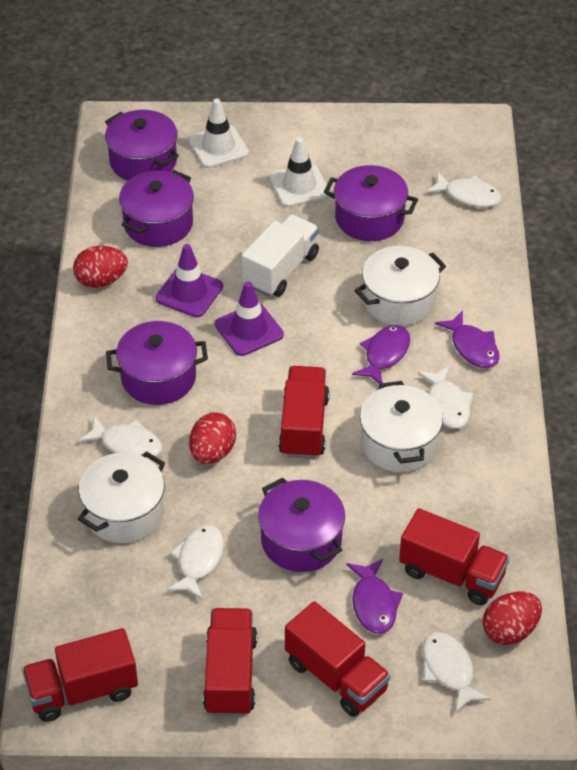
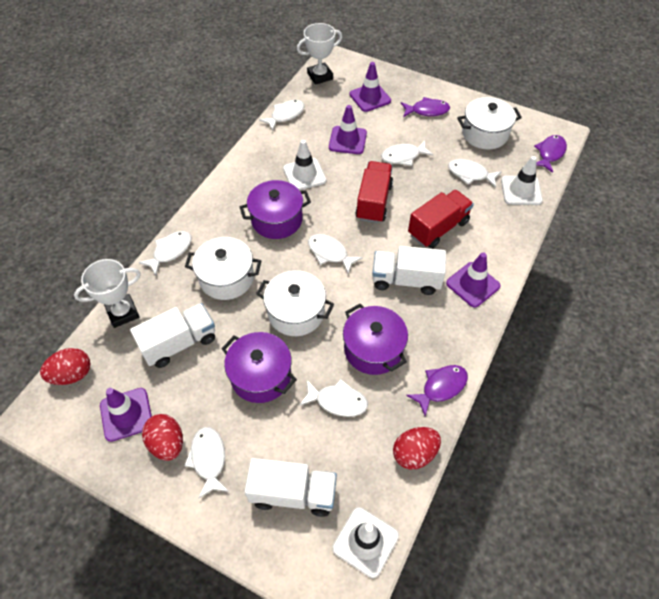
purple pot: [105,110,179,181] [106,321,208,405] [119,170,194,247] [258,477,345,572] [324,165,418,241] = 5 -> [221,332,297,403] [240,180,311,239] [343,304,408,375] = 3
purple traffic cone: [156,244,223,317] [215,281,284,356] = 2 -> [100,388,152,442] [329,105,367,154] [350,62,391,112] [446,252,500,308] = 4
red truck: [22,628,138,722] [203,608,257,716] [278,366,330,459] [285,601,390,717] [399,508,510,605] = 5 -> [355,161,393,223] [408,190,474,249] = 2
white fish: [79,416,163,459] [167,525,224,600] [417,366,473,429] [423,632,491,713] [426,172,502,207] = 5 -> [138,231,192,275] [184,427,229,499] [259,100,304,131] [299,379,368,417] [308,234,363,273] [381,140,434,166] [448,159,502,187] = 7
white traffic cone: [188,98,249,168] [269,137,330,207] = 2 -> [283,140,326,190] [333,507,399,578] [501,156,543,205] = 3
white trophy: none = 0 -> [74,259,141,328] [297,23,342,85] = 2
white truck: [241,214,319,297] = 1 -> [130,303,215,368] [244,458,337,517] [372,246,446,295] = 3

